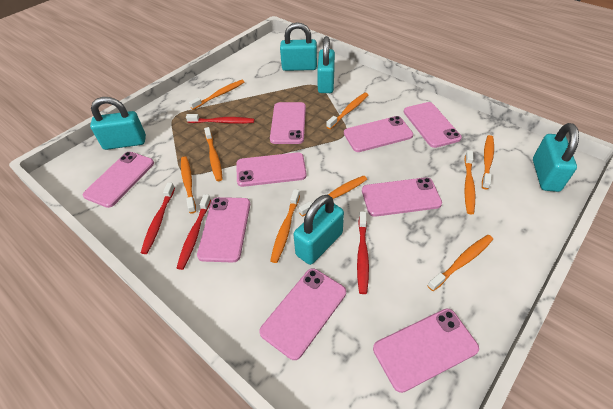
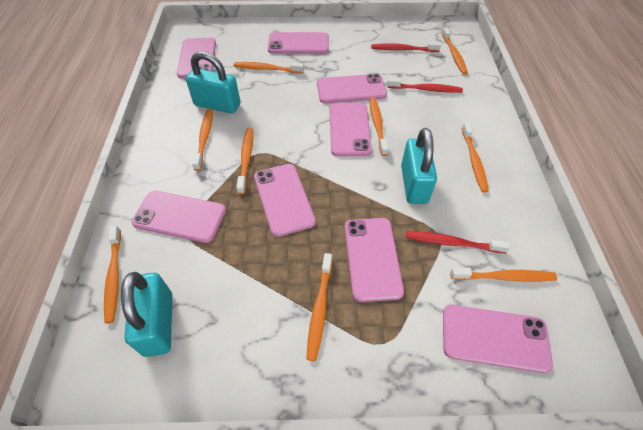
pink phone: [83,152,154,208] [197,197,250,262] [236,152,307,187] [259,268,346,360] [270,102,306,144] [344,116,413,152] [362,177,442,217] [373,308,479,393] [404,102,462,148] = 9 -> [131,191,226,243] [177,37,216,79] [254,164,316,237] [268,32,329,54] [317,74,387,104] [329,103,372,156] [345,218,404,302] [443,305,553,373] = 8
red toothbrush: [141,182,175,254] [177,194,211,270] [186,114,254,124] [357,211,369,294] = 4 -> [371,42,441,52] [387,78,463,93] [406,231,510,253] = 3
turquoise padlock: [90,97,146,150] [280,22,317,71] [293,194,344,265] [317,36,335,93] [533,123,579,192] = 5 -> [121,272,172,357] [186,51,240,114] [401,128,437,204] = 3

